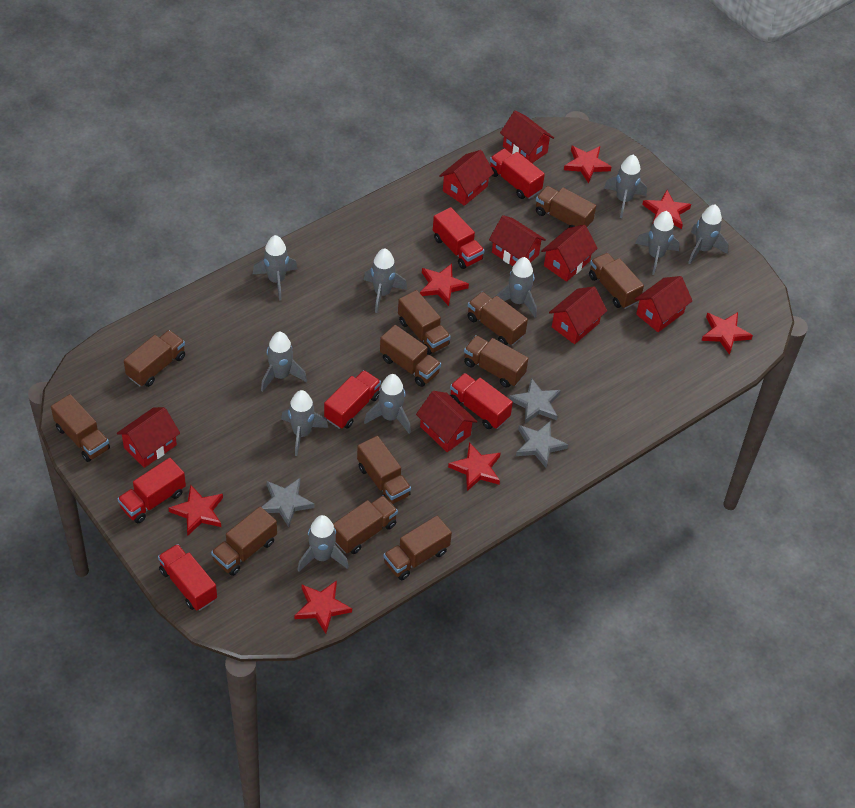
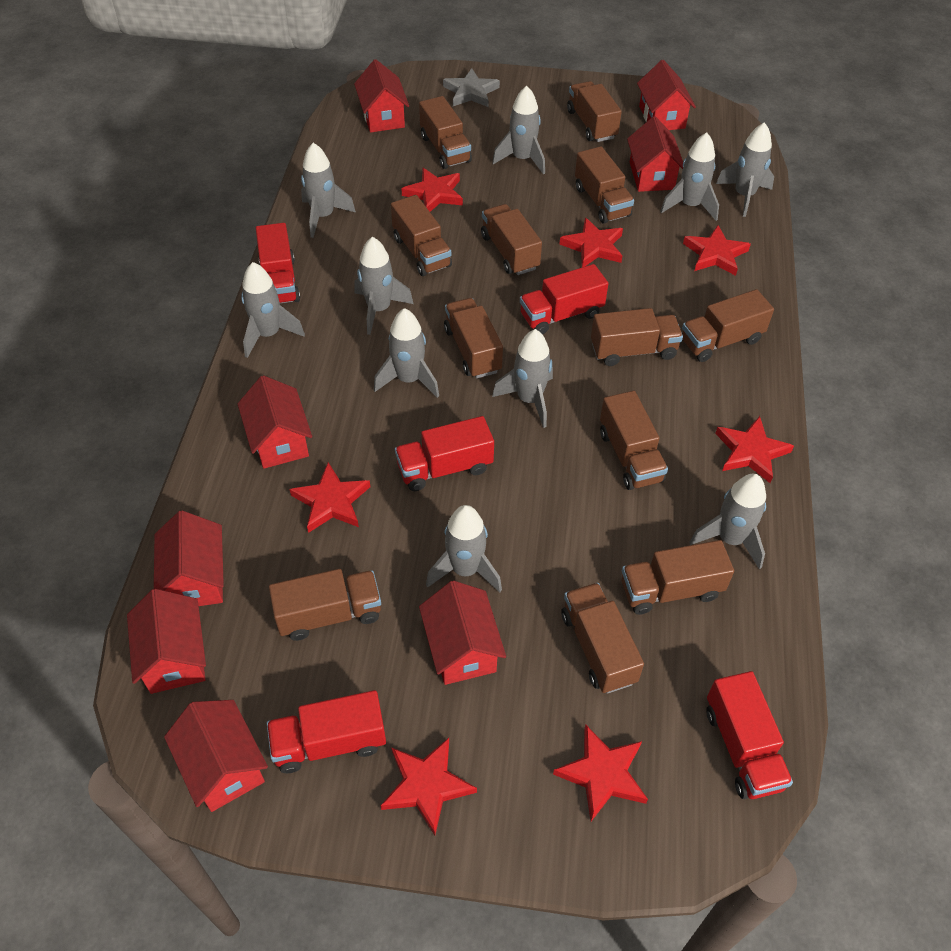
grey star: [262,478,315,527] [509,378,561,424] [516,421,568,468] = 3 -> [443,68,500,107] = 1
red truck: [118,458,186,523] [158,544,217,611] [324,370,381,429] [433,207,485,269] [450,373,513,429] [490,149,545,199] = 6 -> [256,223,300,303] [267,690,386,773] [395,416,494,491] [520,264,609,334] [706,671,793,799] = 5

